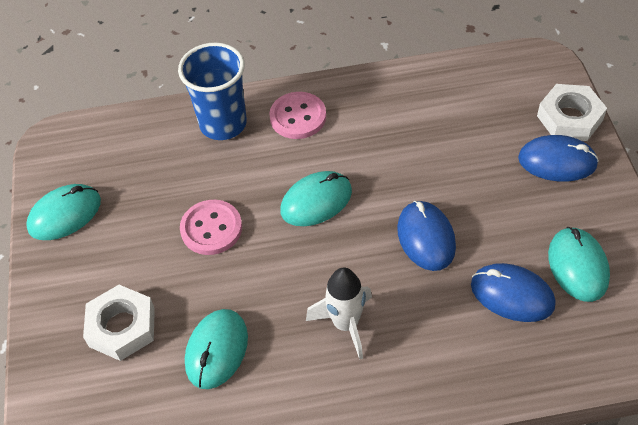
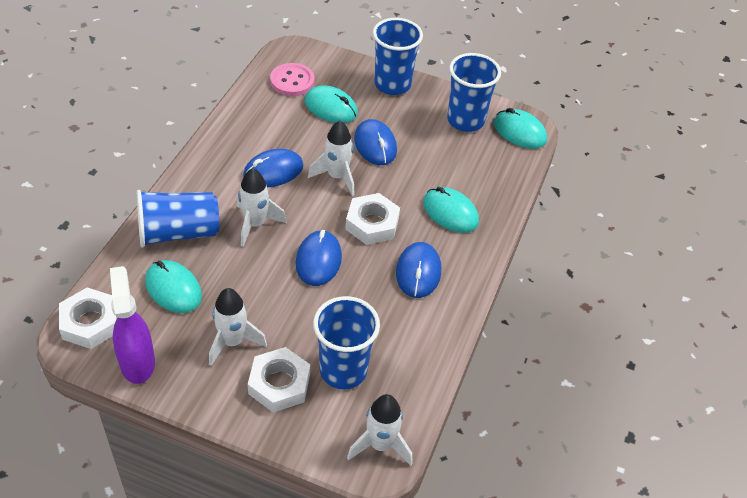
blue cup: [178,43,247,140] = 1 -> [136,190,219,248] [313,296,380,389] [373,18,423,95] [447,53,501,132] = 4
blue mouse: [397,201,456,271] [471,263,556,322] [518,135,599,182] = 3 -> [243,149,303,187] [296,230,342,286] [354,119,397,165] [396,242,441,298] = 4
pink button: [180,200,242,255] [269,92,326,139] = 2 -> [270,63,315,96] = 1
purple spray bottle: none = 0 -> [110,266,155,384] = 1
white nut: [83,285,155,361] [537,84,607,141] = 2 -> [59,287,117,349] [248,347,310,413] [345,193,400,245] = 3
white rocket: [306,268,372,360] = 1 -> [209,288,267,366] [237,168,287,247] [308,121,355,196] [347,394,413,466] = 4

